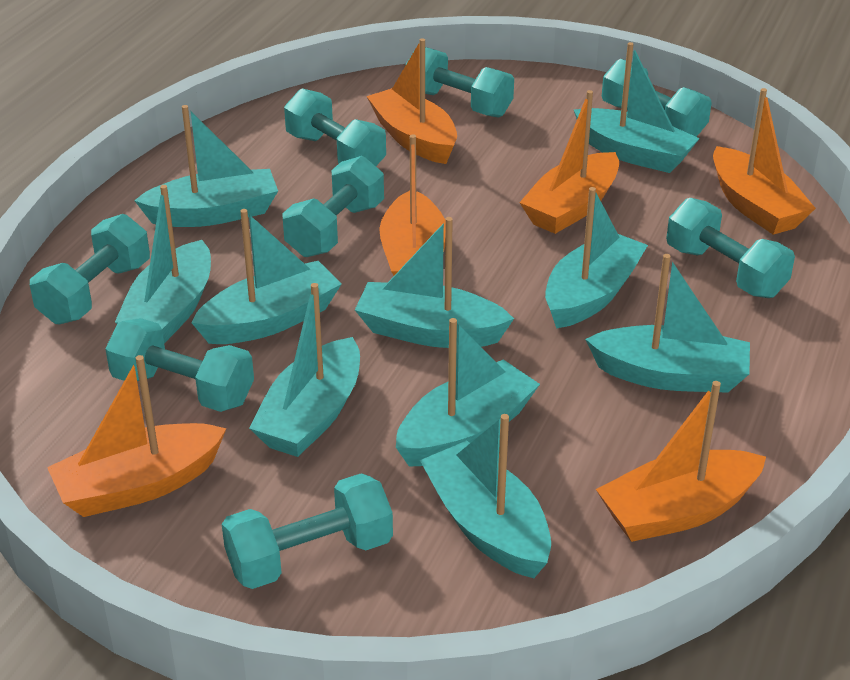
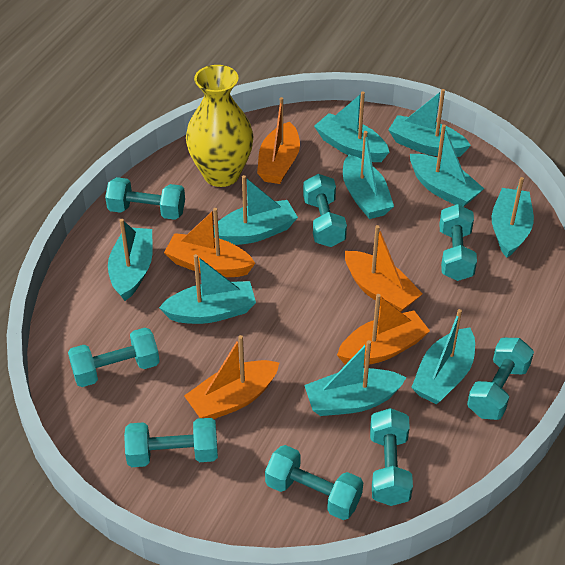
orange boat: [47,355,226,517] [366,38,457,164] [379,134,446,276] [519,90,619,234] [596,381,766,542] [713,88,816,235] = 6 -> [164,208,255,277] [184,335,279,419] [257,97,300,184] [337,294,430,365] [345,225,423,312] = 5
yellow vase: none = 0 -> [186,65,254,187] = 1

